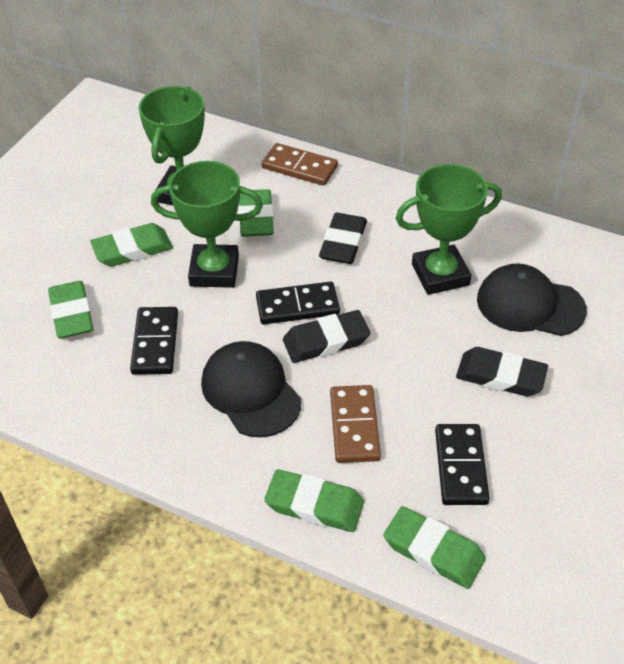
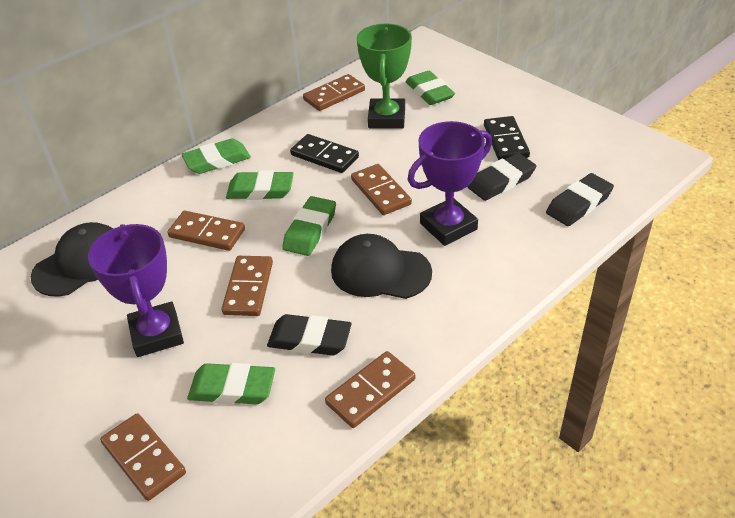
black domino: [130,307,178,375] [256,282,340,324] [435,424,490,505] = 3 -> [290,134,359,173] [484,116,530,160] = 2
brown domino: [262,143,338,186] [330,385,381,463] = 2 -> [100,413,186,501] [167,211,245,251] [222,256,273,316] [303,74,365,111] [325,351,415,428] [351,164,412,215] = 6
green trophy: [139,86,205,205] [151,161,263,288] [396,164,502,295] = 3 -> [357,23,412,129] = 1
purple trophy: none = 0 -> [88,224,184,357] [408,121,492,246] = 2

